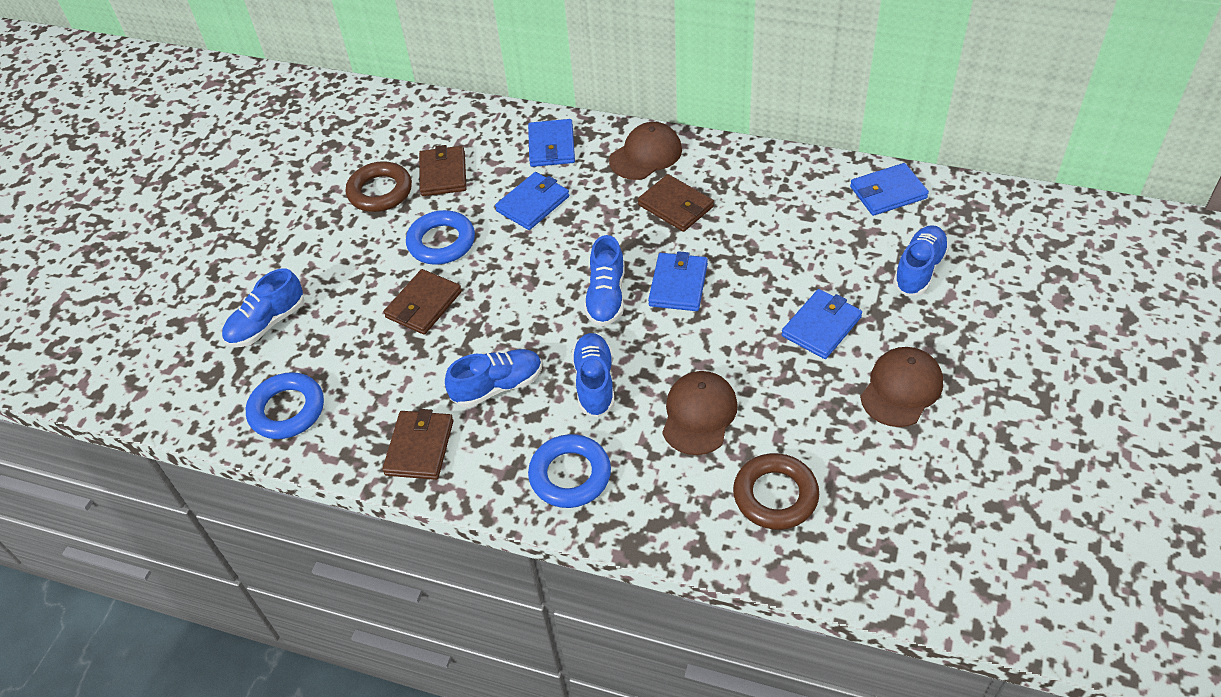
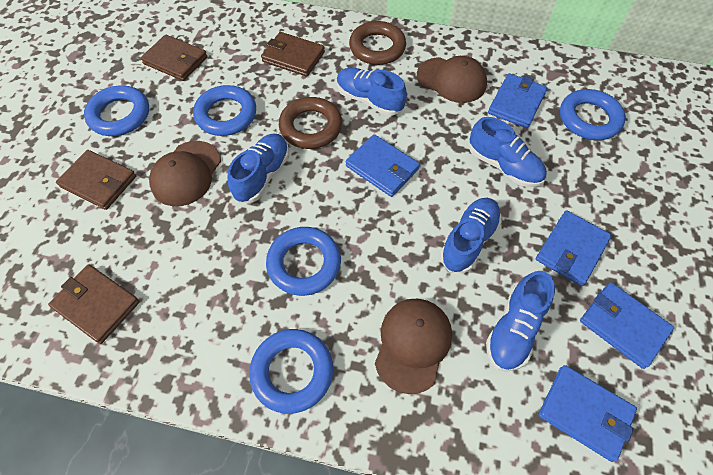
blue ring: [246,372,324,439] [406,210,475,265] [528,434,611,508] = 3 -> [84,86,149,136] [193,85,256,136] [249,329,333,414] [266,227,341,296] [560,89,626,140] = 5

